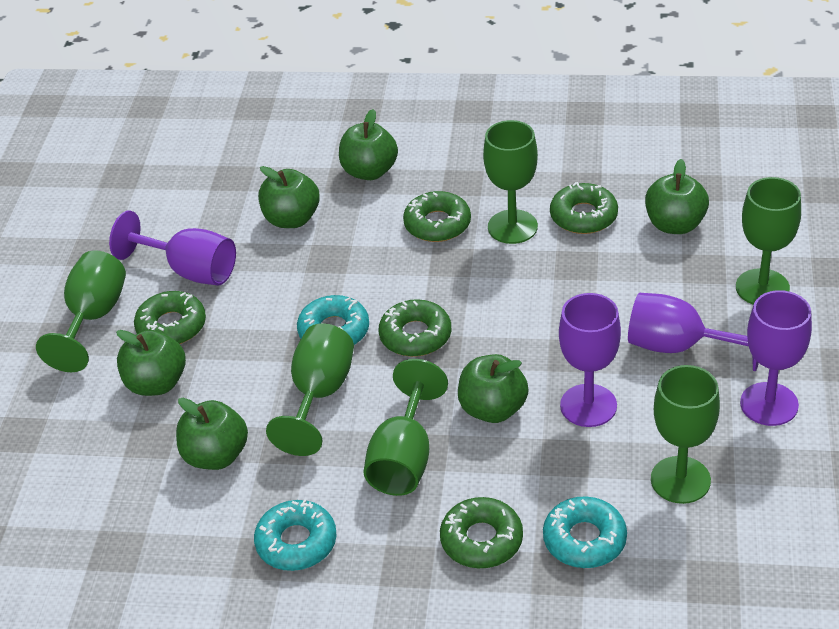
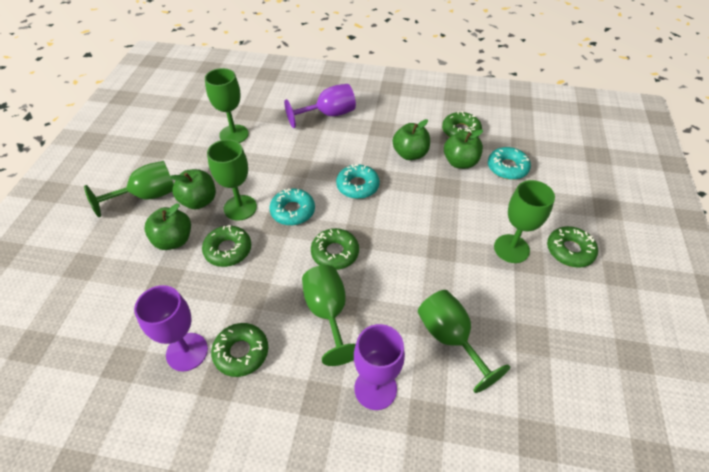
green apple: [116,330,186,396] [176,398,248,470] [258,166,320,228] [339,109,398,180] [458,354,528,423] [645,159,709,234] = 6 -> [144,203,191,250] [170,169,216,209] [392,119,430,160] [444,129,483,169] = 4
purple goblet: [109,211,236,285] [559,293,621,427] [628,293,759,371] [740,290,812,426] = 4 -> [134,285,208,371] [284,84,356,128] [354,324,405,410] = 3

